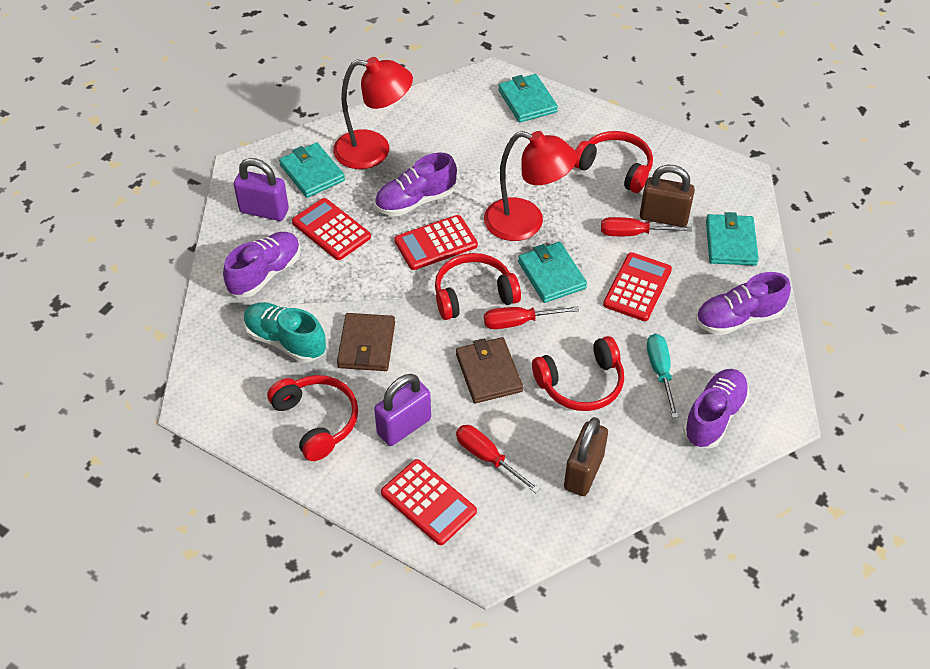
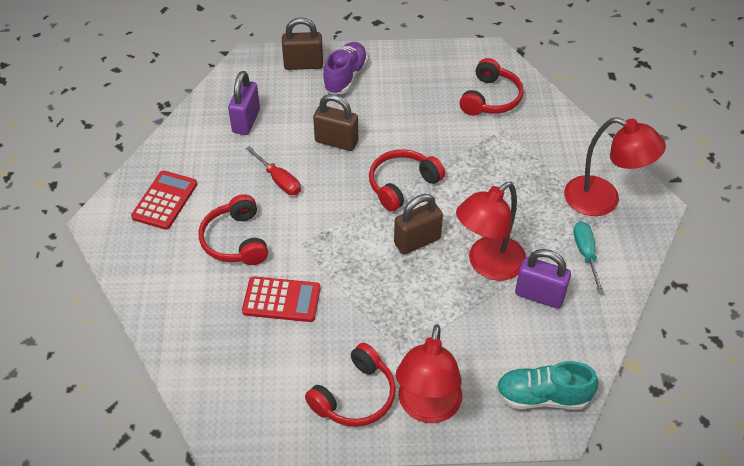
brown padlock: [564,417,608,496] [640,165,695,227] = 2 -> [282,17,323,70] [313,94,358,151] [394,194,443,254] = 3
brown wallet: [337,313,395,371] [456,337,523,403] = 2 -> none = 0
purple shoe: [223,232,300,297] [375,152,457,216] [683,369,750,448] [696,272,791,335] = 4 -> [323,42,368,94] = 1
red calculator: [292,198,371,260] [381,459,477,545] [394,215,478,270] [603,252,672,321] = 4 -> [131,171,197,230] [242,276,320,322] = 2
red lamp: [333,57,413,169] [484,131,577,241] = 2 -> [396,324,462,423] [456,182,526,281] [564,117,666,216] = 3
red screwdriver: [456,425,540,493] [484,306,579,329] [601,217,692,236] = 3 -> [246,146,301,195] = 1
turquoise wallet: [279,143,345,198] [498,74,558,123] [518,242,587,303] [706,212,759,266] = 4 -> none = 0

